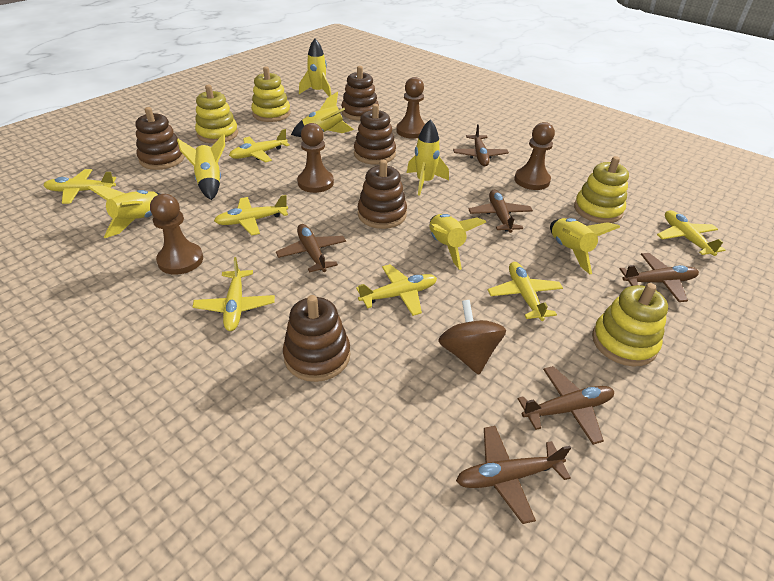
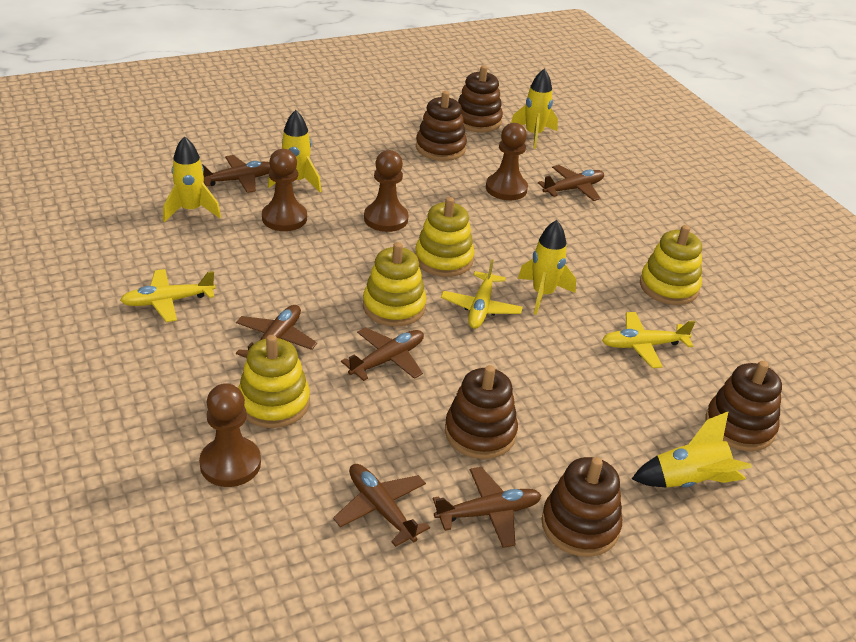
brown spinning top: [438,300,506,375] = 1 -> none = 0
yellow plane: [44,169,116,204] [192,257,275,331] [214,195,288,236] [229,129,290,163] [356,264,437,316] [488,262,563,321] [657,210,725,256] = 7 -> [120,269,216,322] [441,259,523,329] [602,312,695,368] = 3
yellow rocket: [88,186,161,238] [177,134,225,200] [291,92,354,137] [299,39,331,97] [407,119,449,196] [430,214,486,270] [550,218,620,274] = 7 -> [163,136,221,222] [268,110,321,192] [511,69,558,149] [518,220,576,315] [632,411,752,488] = 5

